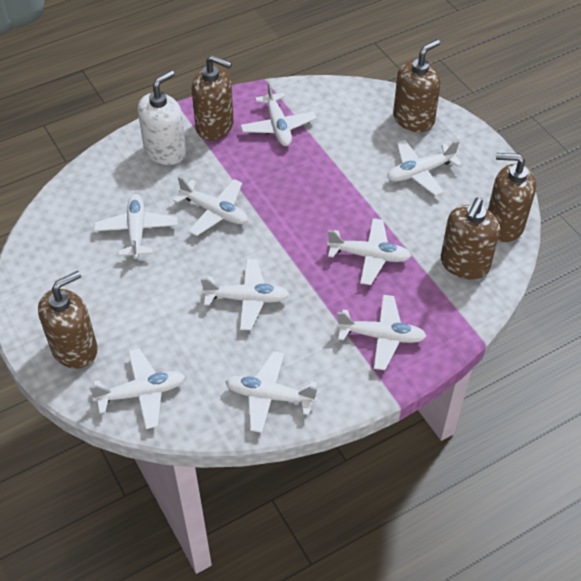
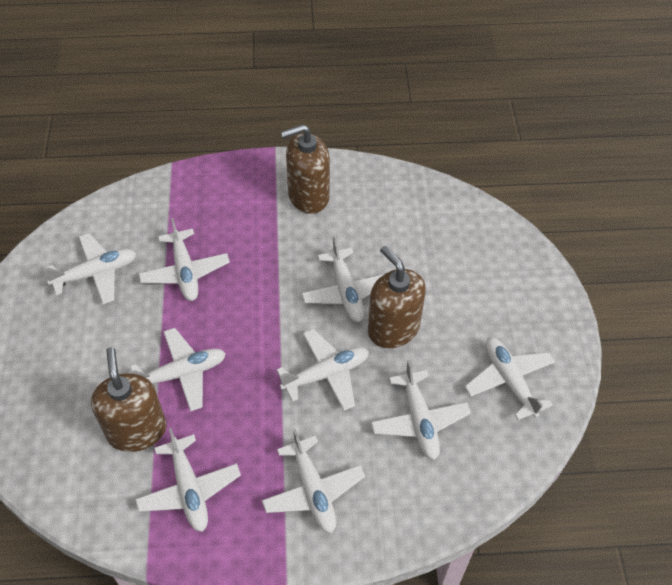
brown soap dispenser: [38,271,98,369] [192,55,234,140] [393,39,441,132] [441,198,500,279] [488,153,536,242] = 5 -> [91,347,166,452] [281,124,330,214] [368,246,426,348] = 3
white soap dispenser: [138,70,186,165] = 1 -> none = 0

